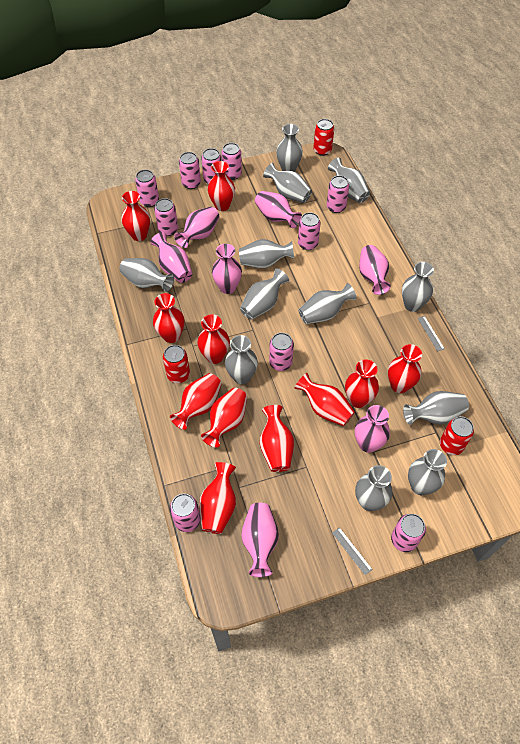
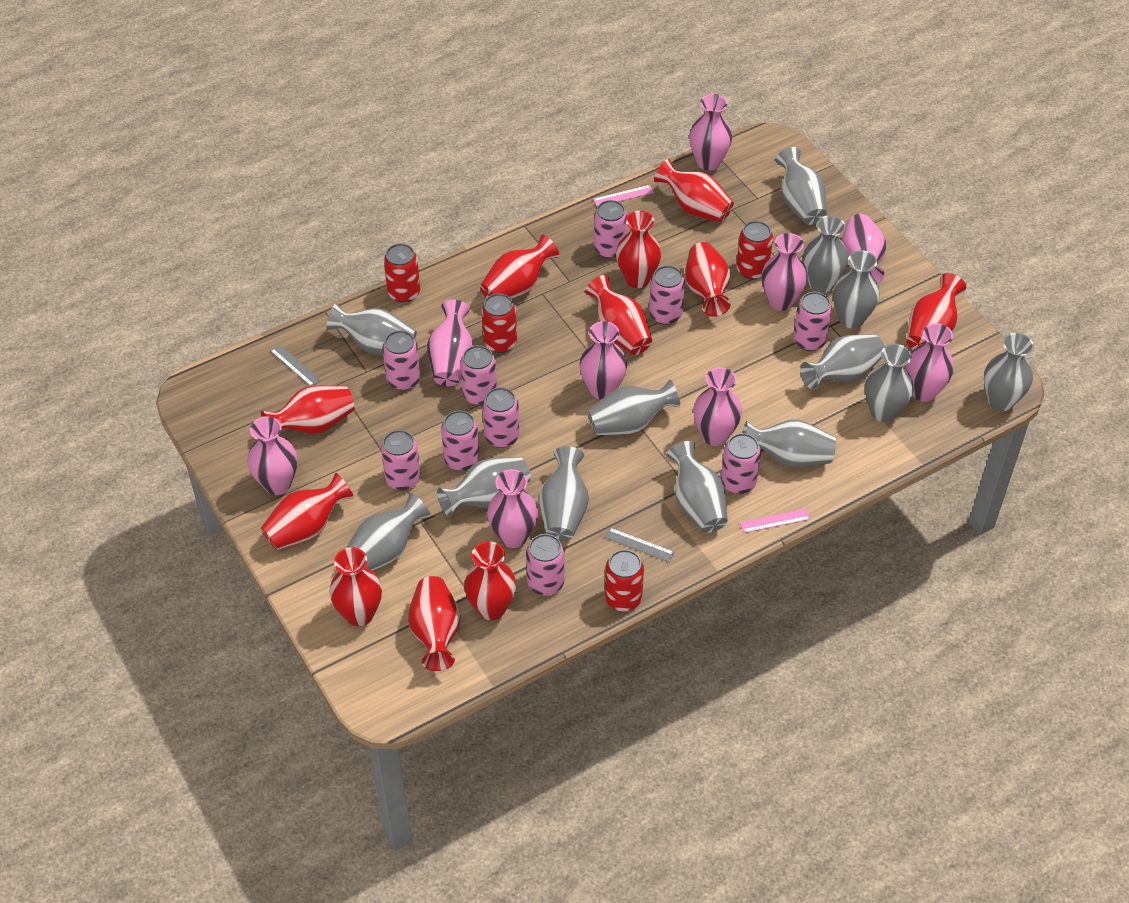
grey vase: [119,258,174,292] [225,335,258,384] [239,239,294,268] [240,268,289,319] [263,163,312,203] [276,124,303,172] [299,283,356,324] [328,157,370,203] [355,465,392,511] [402,262,434,312] [403,391,469,425] [408,449,447,495] = 12 -> [326,303,417,355] [346,493,431,571] [437,457,531,517] [539,446,589,541] [587,379,680,435] [667,441,728,533] [743,420,836,468] [775,147,827,225] [800,334,884,390] [803,215,848,293] [833,250,880,328] [865,344,913,422] [984,333,1034,411] = 13
pink ruler: none = 0 -> [593,185,654,207] [740,509,810,533] = 2
pink vase: [151,232,192,283] [174,207,219,248] [212,244,242,294] [241,503,279,577] [255,191,302,228] [355,405,390,453] [359,245,391,295] = 7 -> [248,416,297,495] [427,300,473,386] [487,469,538,548] [580,321,627,400] [689,94,732,171] [693,367,742,446] [762,233,808,311] [842,214,886,284] [906,323,954,402] = 9
red can: [163,345,190,383] [313,119,334,156] [440,416,474,455] = 3 -> [384,244,420,303] [482,293,517,353] [605,550,644,611] [736,221,773,280] = 4

